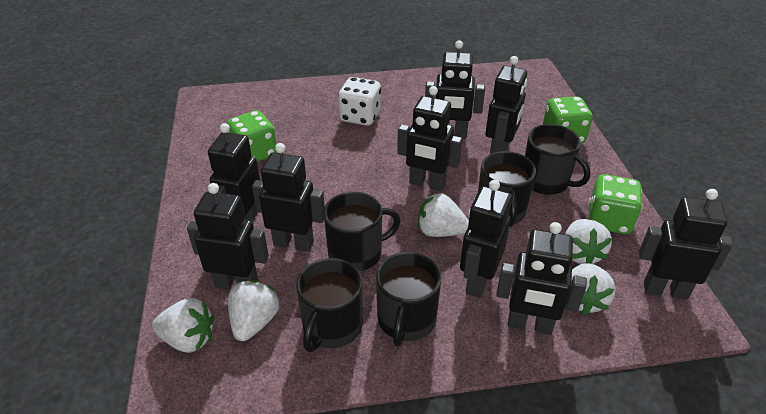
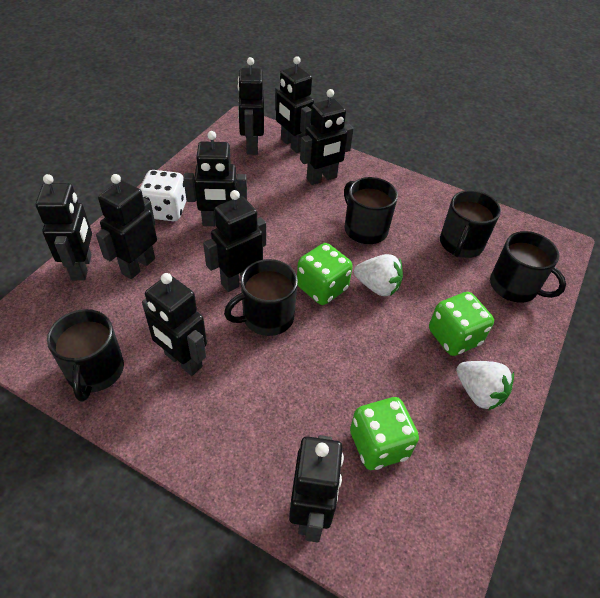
white strawberry: [152,298,214,353] [228,280,280,341] [418,193,469,237] [565,219,612,264] [571,263,616,315] = 5 -> [354,254,403,296] [456,361,514,410] = 2

